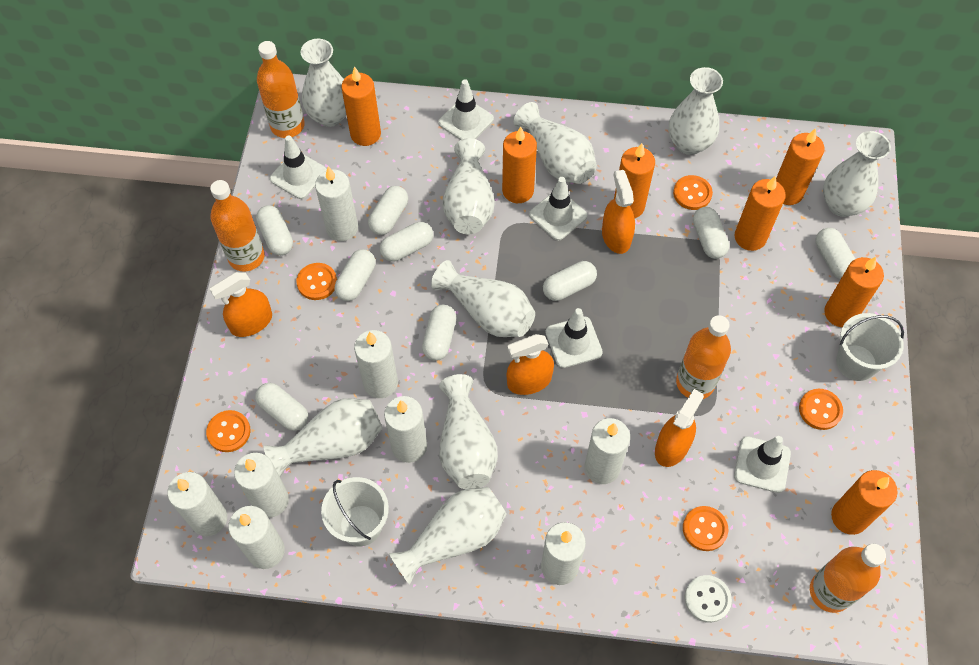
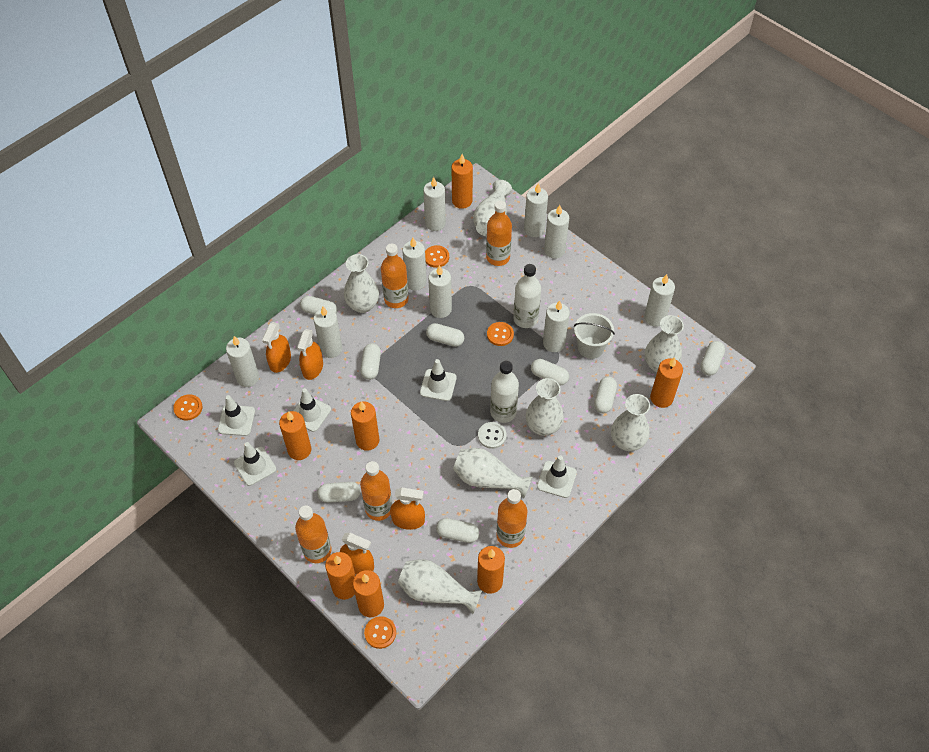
orange bottle: [210,180,264,272] [257,41,305,138] [676,315,731,399] [810,544,886,613] = 4 -> [295,505,331,563] [360,461,392,521] [381,244,409,308] [486,201,512,266] [496,489,527,548] = 5
orange button: [206,410,250,452] [296,263,337,300] [673,175,713,210] [683,506,728,551] [799,389,843,430] = 5 -> [173,394,202,420] [364,616,396,649] [425,245,449,268] [487,322,514,346] = 4
white bottle: none = 0 -> [490,361,519,423] [513,264,541,328] = 2
white bucket: [321,477,389,546] [836,313,904,381] = 2 -> [574,313,615,359] = 1
white candle: [167,472,227,536] [228,506,285,569] [234,453,289,518] [315,166,358,241] [354,330,398,398] [384,396,427,463] [541,522,586,585] [585,418,630,484] = 8 -> [226,336,259,387] [313,307,342,358] [402,238,427,290] [423,177,446,231] [428,265,452,318] [524,183,548,237] [543,300,570,352] [544,205,569,259] [644,274,675,327] = 9
white capsule: [255,383,308,431] [256,205,293,256] [335,249,376,301] [368,186,408,235] [380,222,433,262] [422,305,456,361] [543,261,597,301] [693,207,729,259] [816,228,855,279] = 9 -> [300,296,337,315] [317,482,361,503] [360,343,381,380] [426,323,464,347] [436,518,480,543] [531,359,569,385] [594,376,617,413] [700,341,725,376] = 8
white vase: [264,398,382,476] [301,39,346,127] [389,487,507,585] [431,260,535,337] [439,374,498,489] [443,138,495,234] [514,102,597,184] [669,67,723,155] [823,131,891,217] = 9 -> [344,254,379,313] [398,559,482,614] [453,448,533,499] [473,180,512,237] [526,378,564,436] [611,394,650,451] [645,315,684,373] = 7

